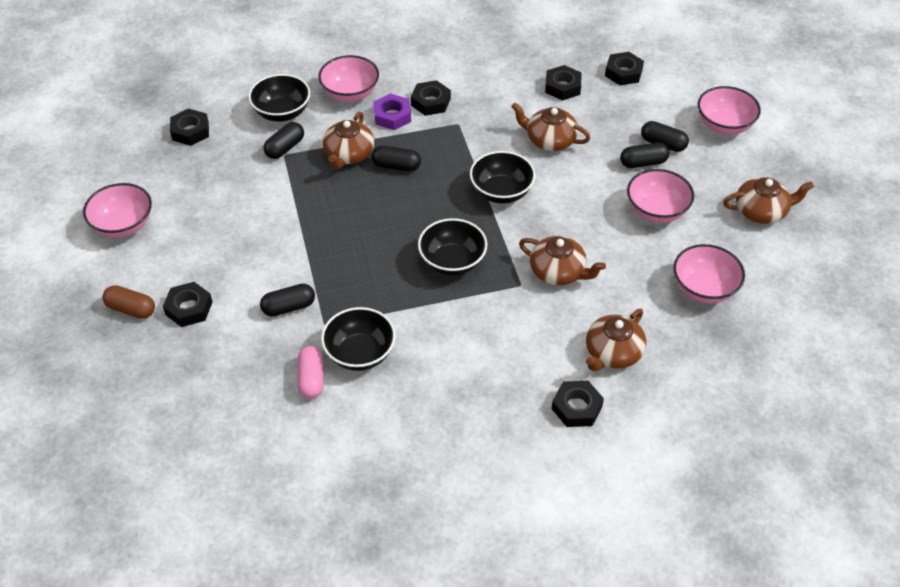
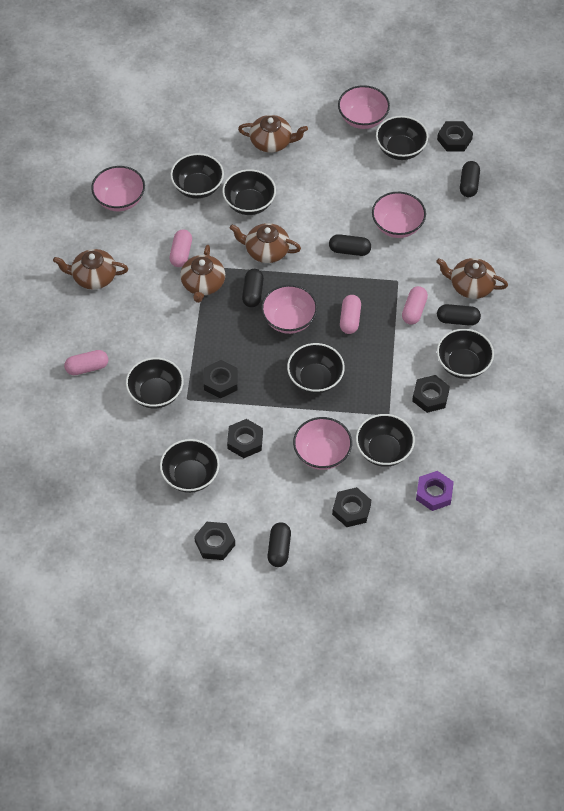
black bowl: [248,74,310,122] [321,307,396,371] [418,218,487,276] [470,151,536,204] = 4 -> [126,357,184,408] [160,439,219,493] [170,153,224,199] [222,169,276,215] [287,343,345,394] [356,414,415,467] [376,116,428,160] [437,329,494,379] = 8
brown capsule: [102,285,155,319] = 1 -> none = 0
pink capsule: [297,346,324,399] = 1 -> [64,350,108,375] [169,229,192,267] [340,295,361,334] [402,286,428,325] = 4

